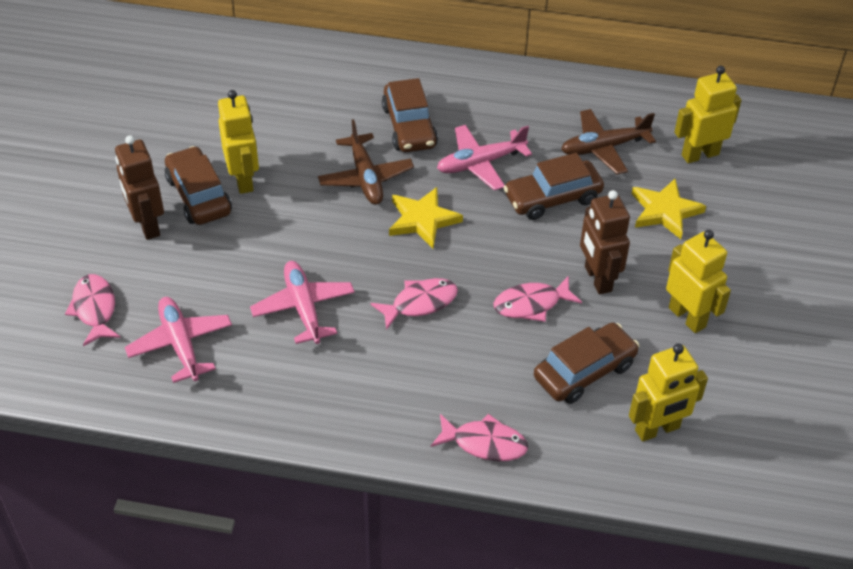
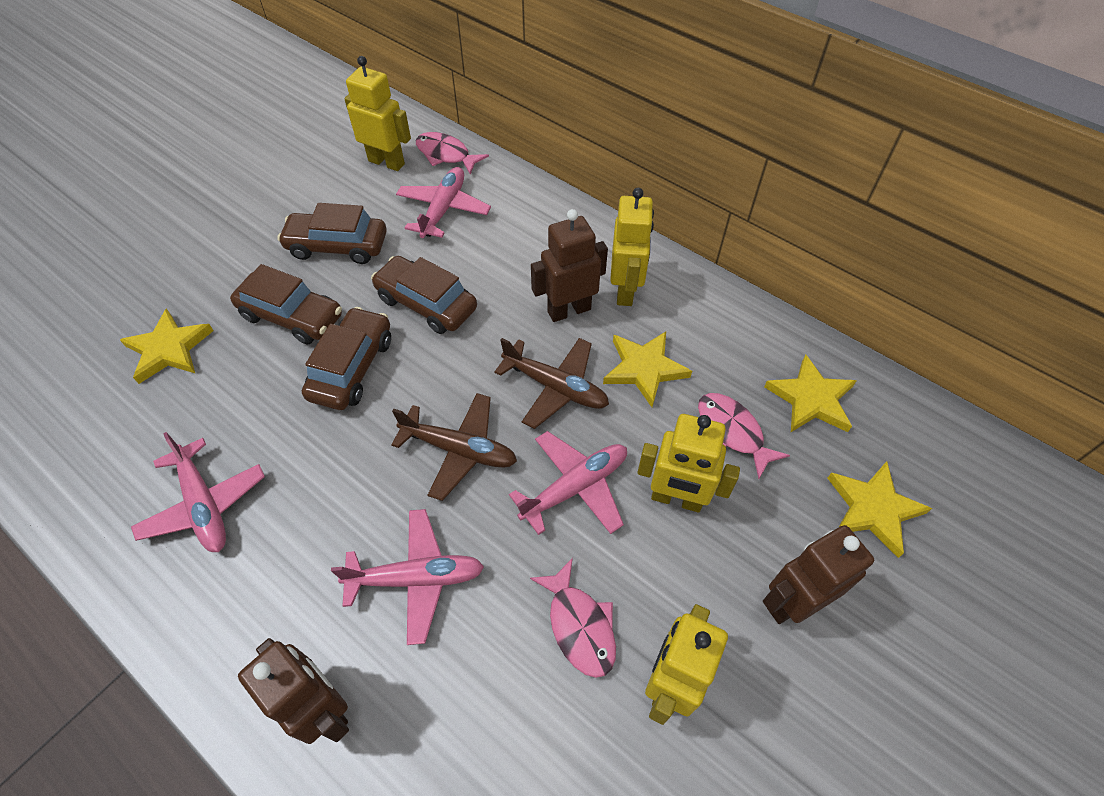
brown robot: [115,135,164,240] [580,190,630,295] = 2 -> [238,638,349,744] [531,209,608,322] [763,525,874,624] = 3
pink fish: [65,274,121,346] [370,278,458,330] [431,414,528,461] [493,276,582,322] = 4 -> [416,132,489,174] [530,558,616,678] [698,393,790,479] = 3
pink plane: [125,297,232,383] [250,261,355,344] [437,125,532,190] = 3 -> [131,432,265,552] [331,509,484,645] [396,167,491,238] [509,431,627,535] = 4
yellow star: [389,187,463,248] [632,179,706,239] = 2 -> [120,308,214,384] [603,331,692,407] [764,354,857,432] [828,461,932,558] = 4

